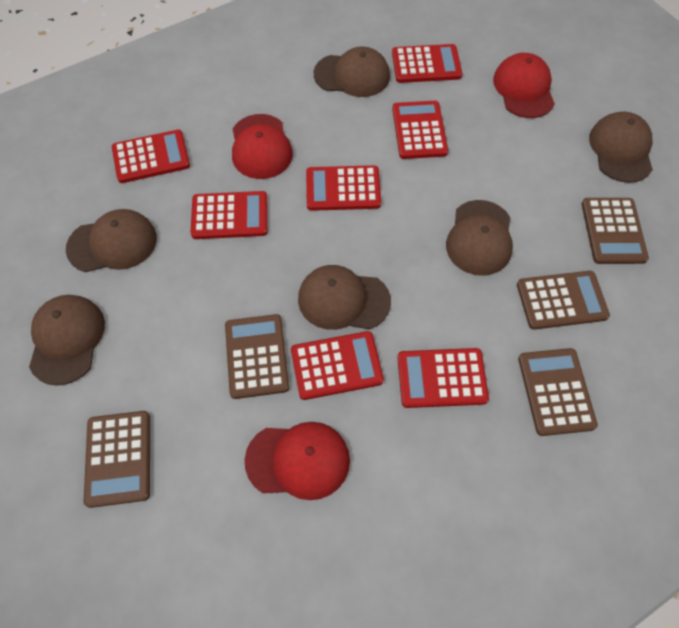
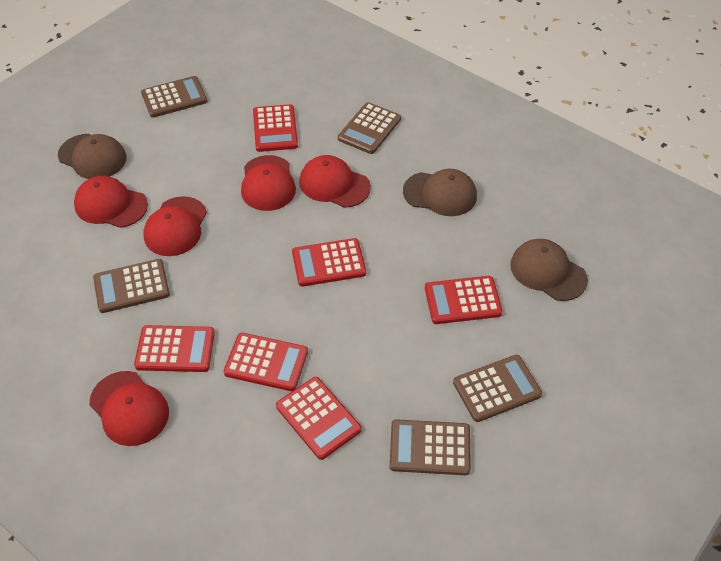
brown cap: [29,295,105,386] [66,209,157,272] [298,265,391,330] [314,47,390,97] [446,200,513,276] [589,112,653,183] = 6 -> [58,134,126,179] [403,169,477,216] [510,239,588,301] = 3
red calculator: [112,130,190,183] [191,191,268,239] [291,331,384,400] [306,165,381,211] [392,44,462,83] [392,101,448,159] [397,348,489,408] = 7 -> [134,325,215,372] [224,333,308,391] [253,104,298,152] [276,377,362,460] [292,238,366,287] [425,276,503,324] = 6
red cap: [232,114,293,179] [244,422,350,500] [493,53,555,118] = 3 -> [74,176,148,228] [89,371,169,446] [144,196,207,256] [241,155,296,211] [299,155,371,208] = 5

